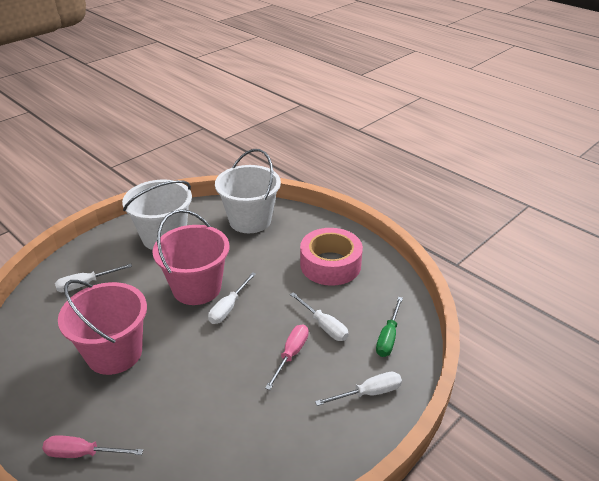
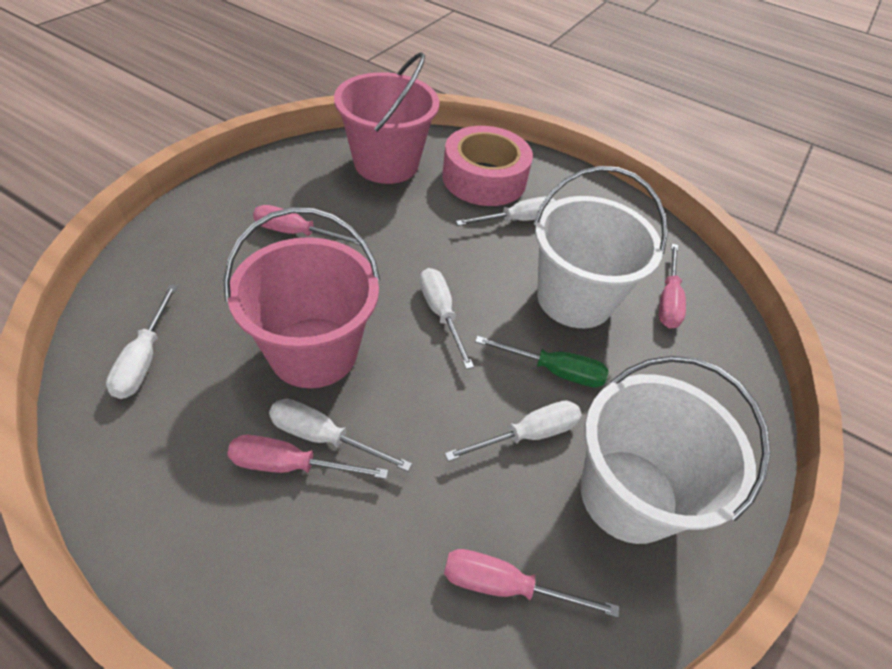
pink screwdriver: [42,435,143,458] [265,324,309,390] = 2 -> [227,435,388,479] [253,205,361,246] [444,549,619,617] [659,244,686,328] = 4
white screwdriver: [55,264,132,292] [208,272,256,324] [290,292,349,341] [315,372,402,406] = 4 -> [106,285,178,399] [269,398,412,472] [420,268,474,369] [445,401,582,461] [456,197,556,226] = 5

